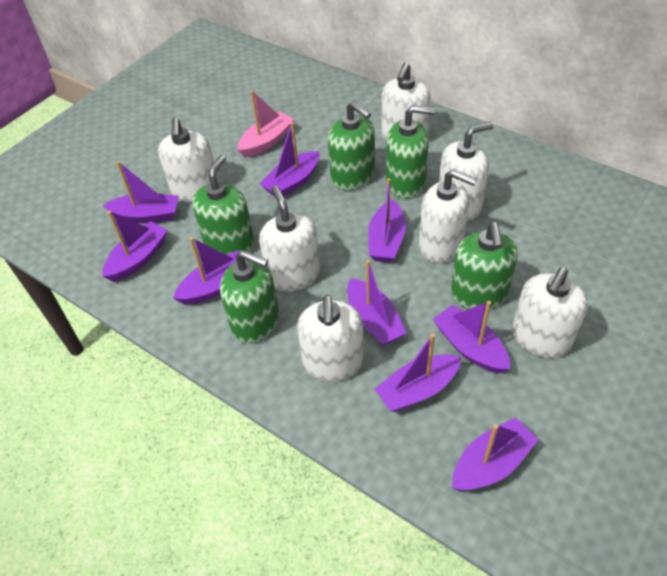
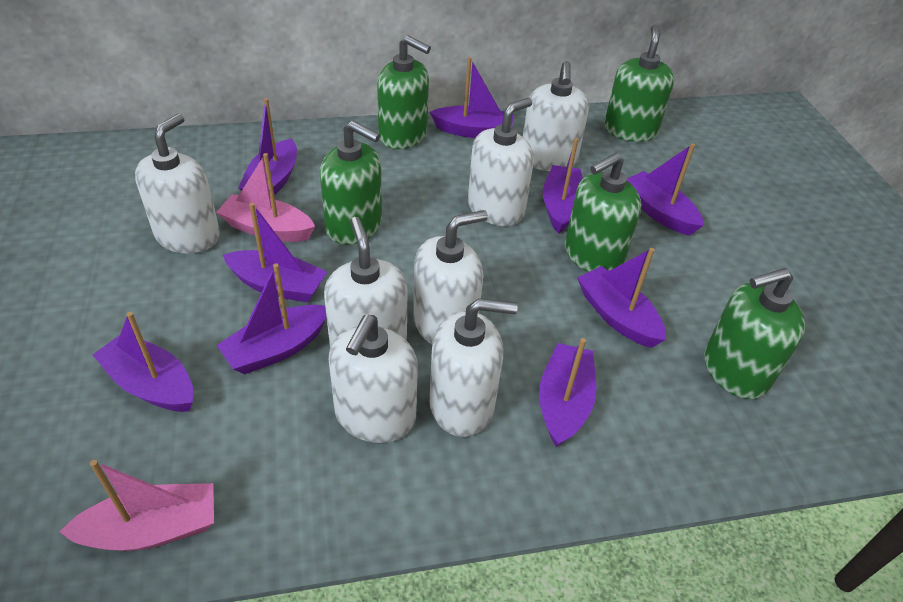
pink boat: [238,90,294,158] = 1 -> [59,460,214,551] [216,153,315,242] = 2

